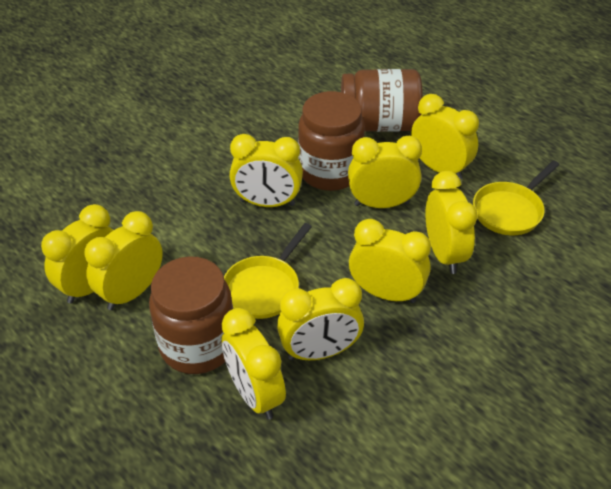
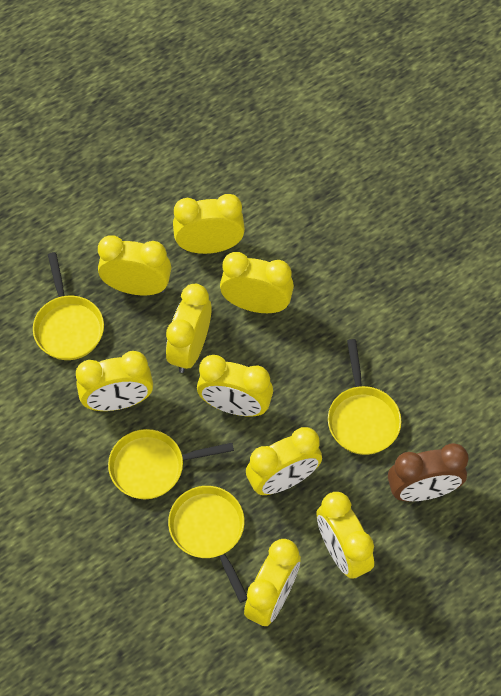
brown clock: none = 0 -> [388,443,469,501] = 1
brown jar: [149,256,233,374] [298,91,365,191] [341,69,423,132] = 3 -> none = 0
yellow pan: [224,223,312,319] [473,160,559,235] = 2 -> [33,252,104,360] [108,429,234,499] [168,486,247,603] [328,339,401,455] = 4

